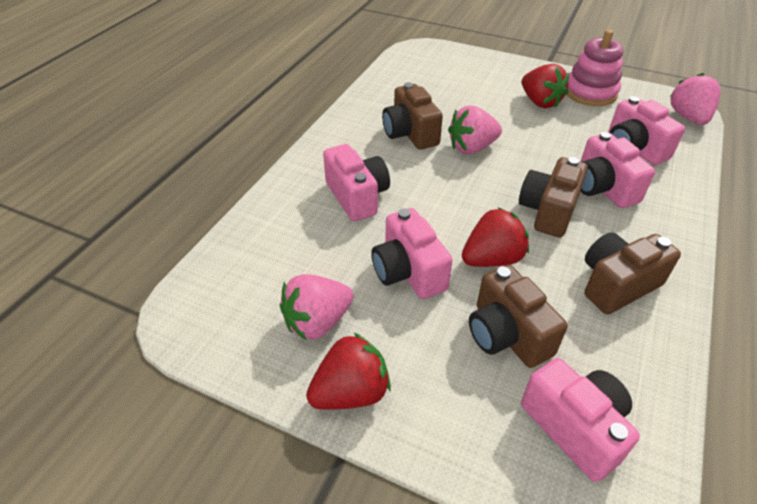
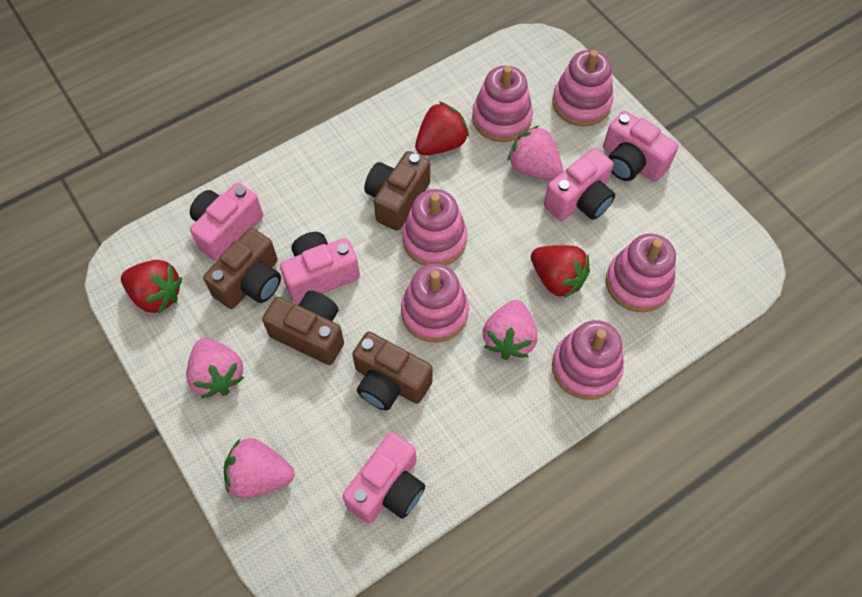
pink stacking toy: [567,30,624,106] = 1 -> [401,264,469,343] [402,189,467,266] [472,66,533,142] [552,50,613,126] [552,320,624,400] [606,234,676,312] = 6
pink strawberry: [280,274,353,340] [448,106,502,154] [670,73,720,125] = 3 -> [186,338,245,398] [224,438,294,498] [483,300,538,360] [508,125,563,180] = 4

